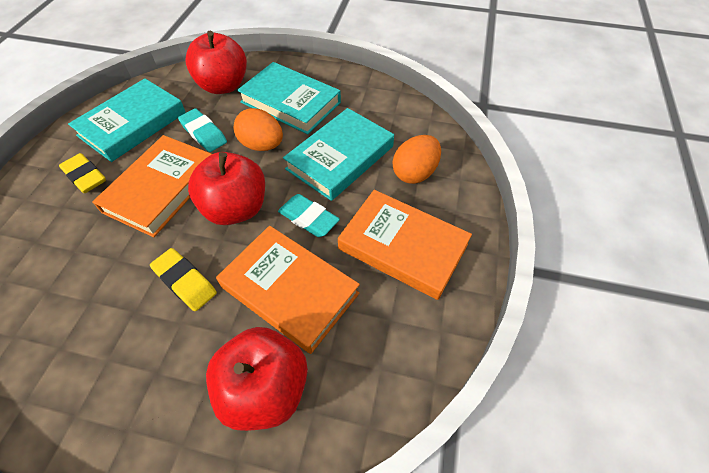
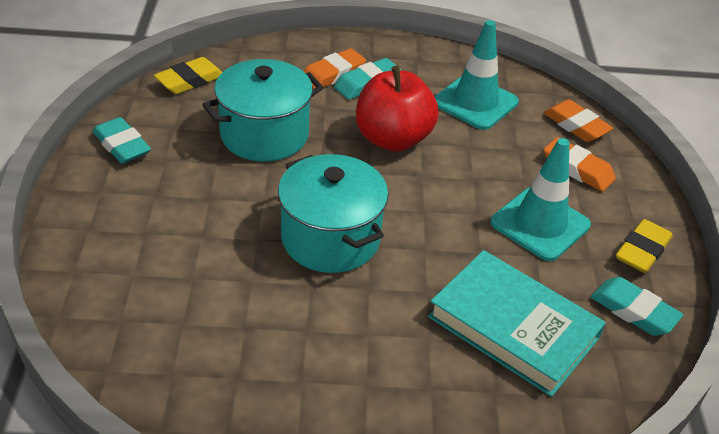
orange book: [92,135,211,237] [216,226,360,354] [338,190,472,300] = 3 -> none = 0
orange egg: [234,108,283,151] [393,135,441,184] = 2 -> none = 0
orange eraser: none = 0 -> [303,48,366,89] [543,100,613,142] [544,137,616,192] = 3
red apple: [185,31,247,94] [188,152,265,225] [206,327,308,431] = 3 -> [356,66,439,152] = 1
turquoise book: [68,78,186,162] [237,62,341,134] [283,108,394,201] = 3 -> [428,250,606,397] = 1
turquoise eraser: [178,108,227,152] [278,194,340,237] = 2 -> [92,117,151,164] [334,58,401,100] [591,277,683,336] = 3
turquoise pot: none = 0 -> [202,59,323,162] [278,154,388,273] = 2
turquoise traffic cone: none = 0 -> [434,20,519,130] [491,138,591,261] = 2

